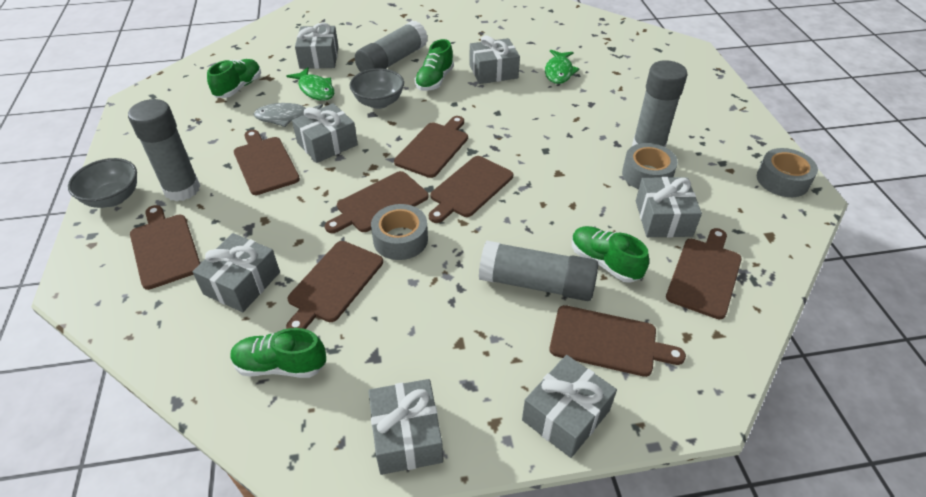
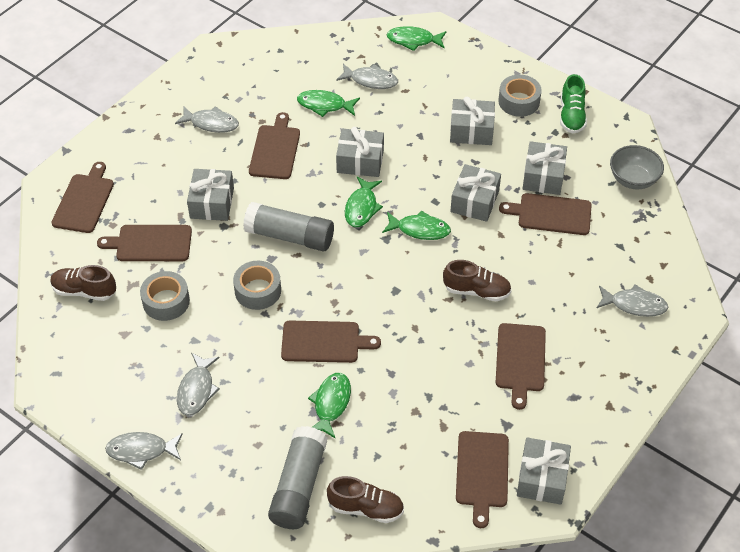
brown cutting board: [130,205,200,290] [234,130,300,195] [286,241,383,329] [325,171,429,233] [394,116,468,178] [429,156,513,223] [550,305,686,377] [666,228,742,319] = 8 -> [51,162,114,233] [97,225,192,261] [249,112,300,179] [281,321,381,363] [456,431,509,528] [496,323,546,410] [499,193,592,235] = 7
brown shoe: none = 0 -> [50,265,116,301] [327,476,404,523] [443,260,512,301] = 3
green fish: [286,67,334,101] [545,50,579,84] = 2 -> [297,90,360,117] [308,373,351,439] [345,177,383,227] [382,210,451,240] [387,26,446,51] = 5
green shoe: [207,59,261,98] [230,328,326,378] [415,39,454,91] [572,226,649,283] = 4 -> [560,74,587,134] = 1
grey bowl: [68,158,137,208] [350,68,404,109] = 2 -> [610,145,664,190] = 1
grey fish: [254,103,323,127] = 1 -> [105,432,183,470] [175,106,239,133] [177,353,220,416] [336,64,398,89] [597,285,669,317] = 5
grey gift: [192,233,280,312] [292,103,358,163] [295,23,339,69] [368,379,443,475] [470,35,520,84] [522,355,617,458] [636,177,702,238] = 7 -> [187,169,234,221] [336,127,384,177] [450,96,495,145] [450,164,501,222] [517,437,571,505] [522,141,567,195] = 6
grey glue stick: [128,99,200,201] [355,21,428,72] [479,240,598,301] [632,60,688,147] = 4 -> [243,202,334,251] [268,426,327,529] = 2

